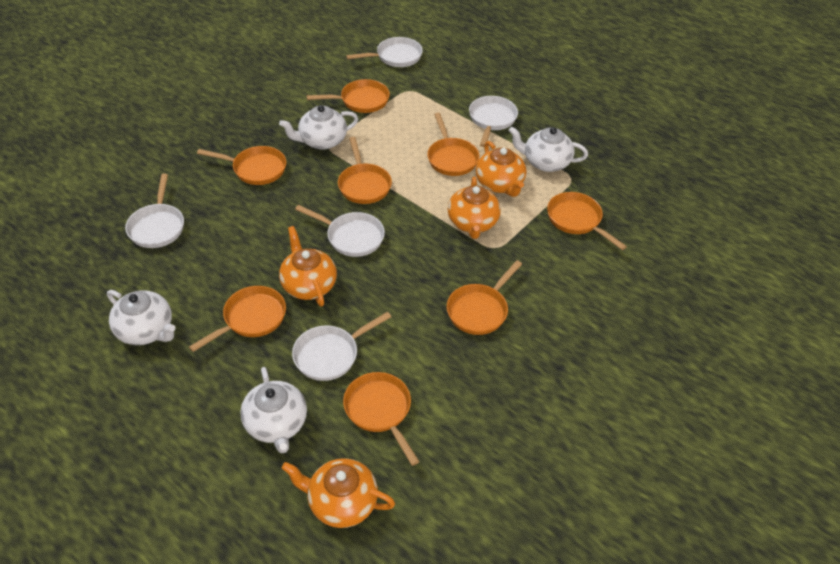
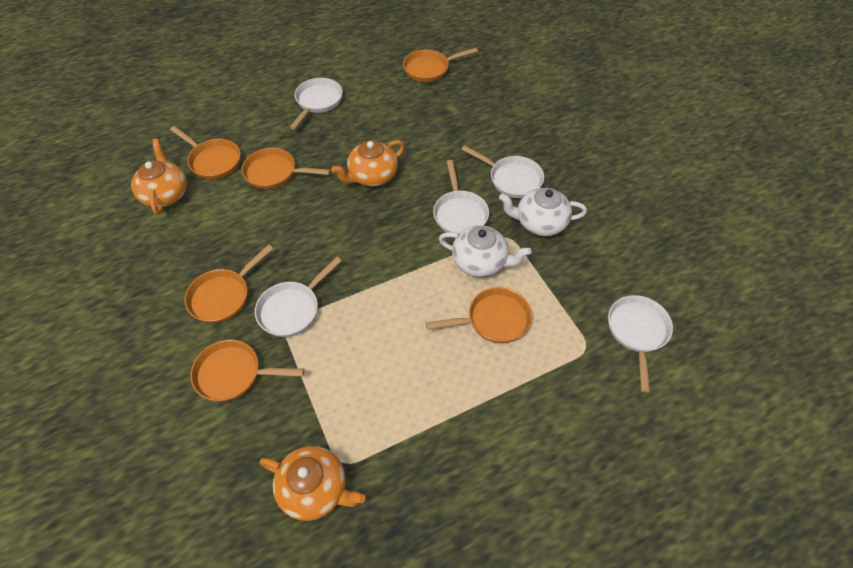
orange pan: [189,286,286,352] [197,146,286,185] [307,79,390,113] [338,137,392,204] [343,372,420,466] [427,113,479,176] [447,260,522,335] [547,192,627,250] = 8 -> [170,126,241,179] [185,244,273,323] [190,340,304,402] [242,148,330,189] [403,48,478,82] [426,287,532,343] = 6
orange teapot: [279,226,337,307] [282,458,395,528] [448,177,501,239] [476,141,526,197] = 4 -> [131,139,187,215] [260,446,365,521] [332,140,404,186] = 3
white teapot: [107,290,176,345] [240,367,307,453] [279,105,358,149] [508,127,588,172] = 4 -> [439,225,532,277] [499,188,587,236] = 2

